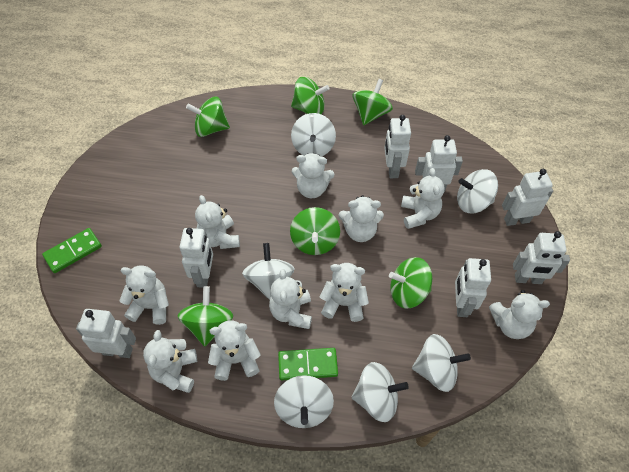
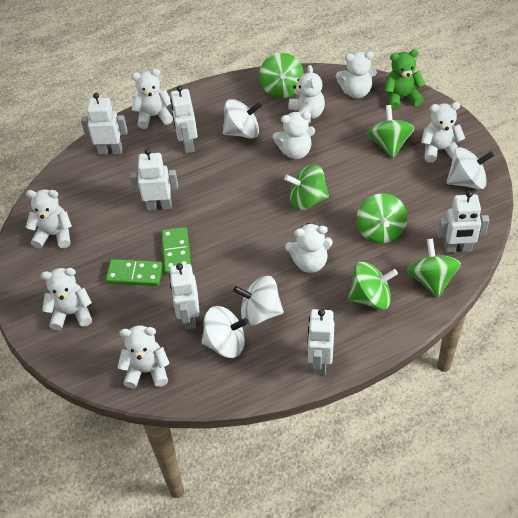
green teddy bear: none = 0 -> [384,49,425,110] = 1
white robot: [76,309,136,358] [179,228,213,288] [384,115,411,178] [415,135,463,192] [455,258,491,317] [502,169,553,226] [513,231,570,284] = 7 -> [81,93,128,155] [130,149,178,210] [169,263,200,329] [170,85,197,153] [307,309,334,375] [438,191,489,253] = 6
white spinning top: [242,243,295,300] [274,375,334,428] [291,113,336,157] [352,362,409,422] [412,334,471,392] [457,169,498,213] = 6 -> [201,306,249,358] [223,99,262,138] [233,276,284,326] [446,147,494,190] = 4
white teddy bear: [119,266,169,325] [143,330,197,393] [195,195,240,249] [208,320,261,381] [269,269,312,329] [292,153,334,198] [320,263,369,322] [339,195,384,242] [401,168,444,229] [489,290,550,339] = 10 -> [26,189,72,248] [41,268,92,331] [117,325,170,389] [131,69,173,129] [273,111,315,159] [285,223,333,273] [288,65,325,123] [336,51,377,98] [421,102,465,163] = 9

